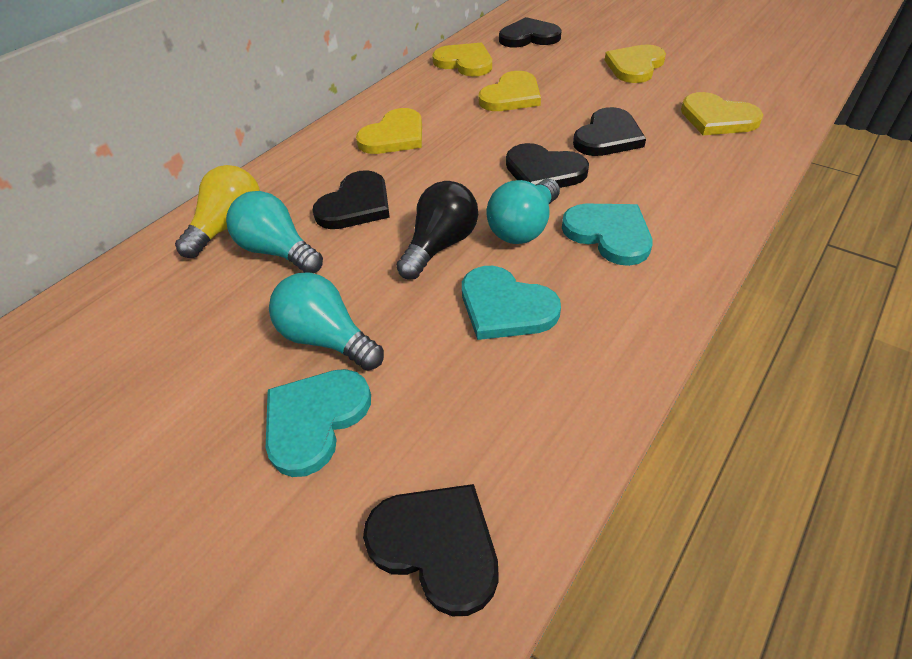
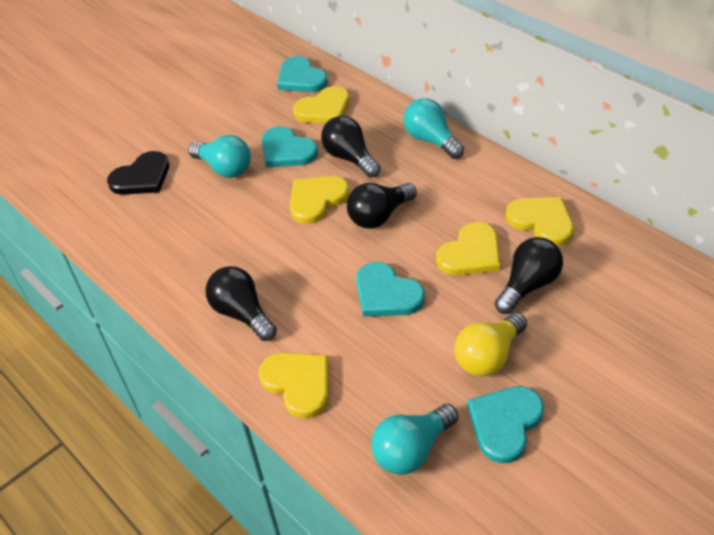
black heart: [312,170,390,229] [363,484,499,616] [499,17,561,47] [506,143,589,188] [573,107,646,156] = 5 -> [107,151,169,195] = 1
black light bulb: [396,181,478,279] = 1 -> [205,266,277,341] [321,116,381,178] [347,183,417,229] [495,237,563,314] = 4
turquoise heart: [266,369,371,477] [462,266,561,340] [562,204,652,266] = 3 -> [262,126,318,167] [277,56,328,92] [356,262,425,317] [467,386,544,463] = 4

